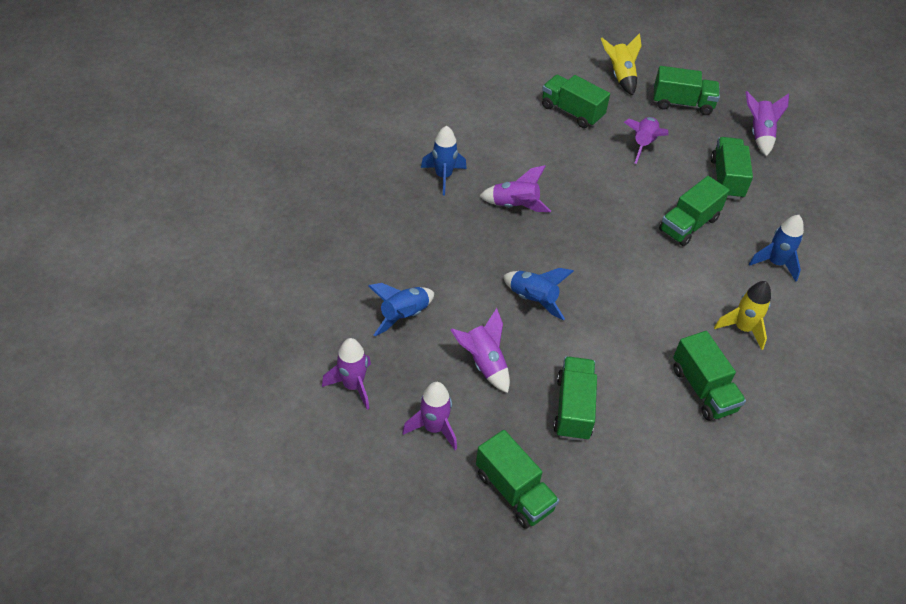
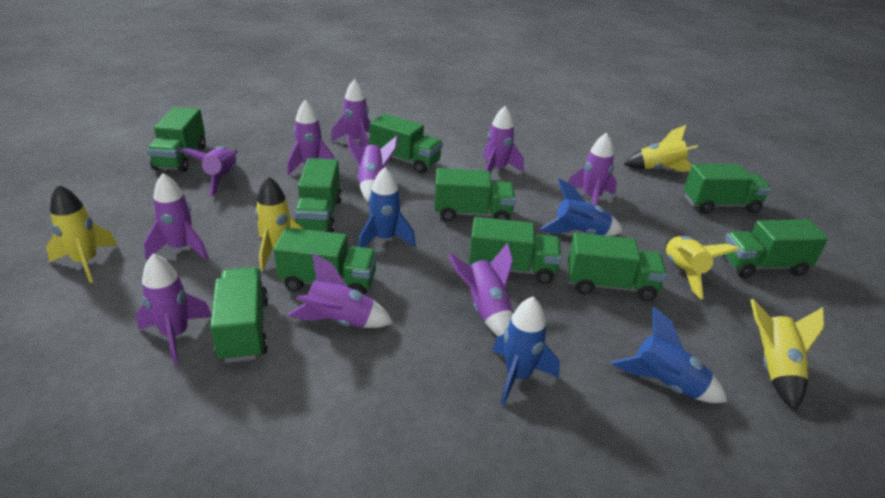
green truck: [476,430,559,529] [542,75,610,128] [553,357,597,441] [653,66,720,115] [659,176,730,246] [673,331,746,421] [711,137,753,199] = 7 -> [147,107,206,172] [210,267,268,363] [274,227,377,295] [295,158,342,233] [370,114,443,173] [434,168,516,221] [469,217,562,284] [568,233,667,301] [684,164,771,214] [722,219,828,278] = 10
purple rocket: [322,338,371,410] [402,382,457,450] [450,308,510,393] [480,165,551,212] [624,117,669,164] [746,91,789,156] = 6 -> [136,254,212,364] [144,173,209,260] [181,147,238,196] [287,100,335,175] [288,253,393,328] [331,79,370,148] [347,134,398,201] [448,242,513,336] [483,106,524,173] [568,133,617,206] = 10
yellow rocket: [601,33,642,96] [714,281,771,350] = 2 -> [46,185,118,283] [255,176,304,271] [624,125,698,172] [665,236,740,299] [750,299,824,411] = 5

